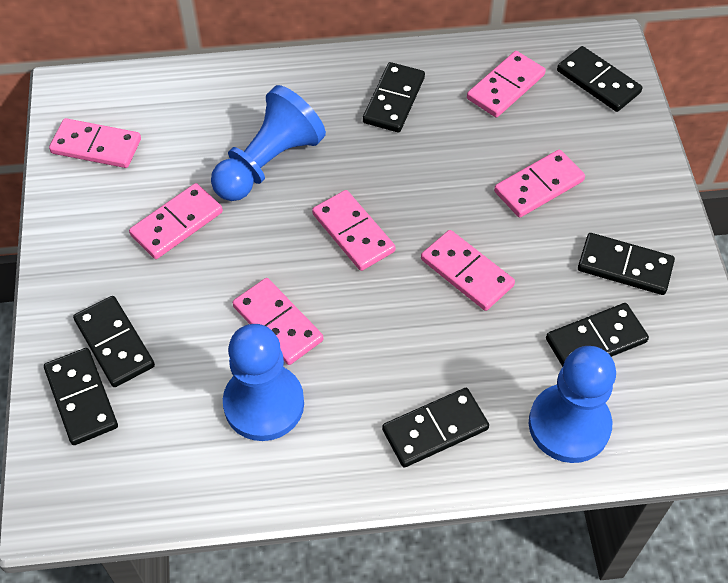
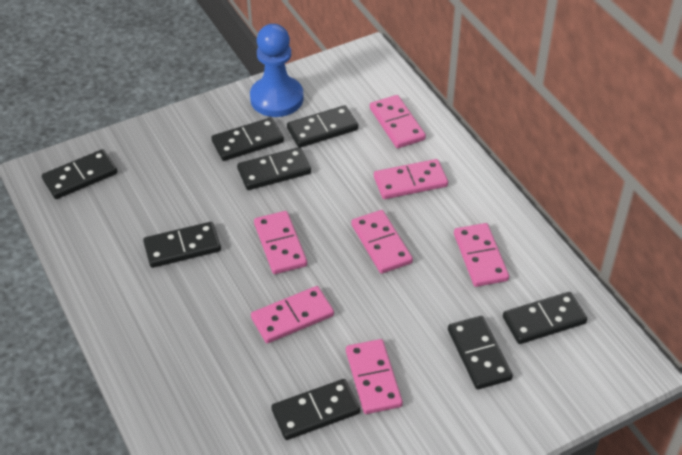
black domino: [44,348,118,445] [73,296,155,387] [363,62,425,132] [382,388,489,468] [546,303,649,367] [557,46,642,112] [578,233,675,295] = 7 -> [42,149,117,199] [143,222,221,268] [211,118,284,161] [237,147,311,190] [271,379,360,440] [287,105,358,148] [448,316,513,389] [503,292,587,344] = 8
blue pawn: [211,85,326,201] [223,324,304,441] [529,346,616,463] = 3 -> [250,24,304,117] = 1

